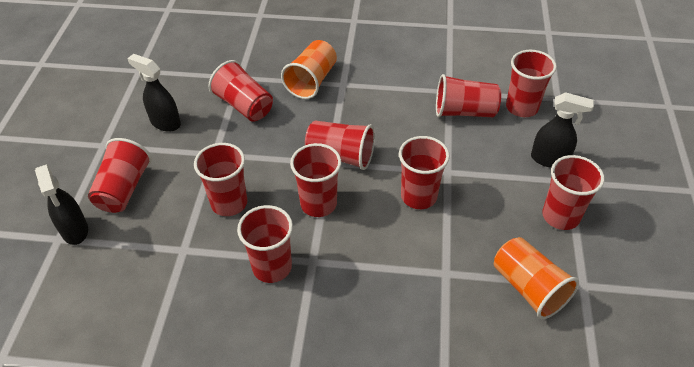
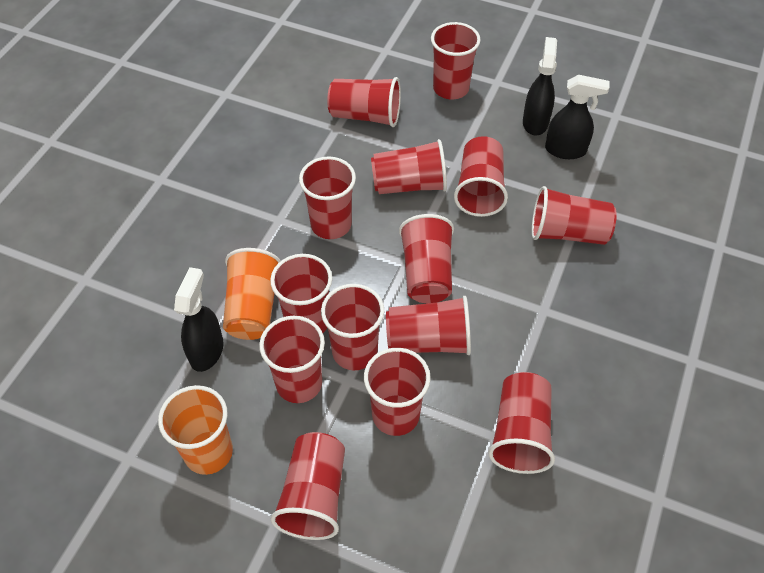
red cup: [88,138,152,213] [194,143,247,216] [208,60,273,121] [237,205,293,283] [290,143,341,217] [305,121,375,170] [399,136,450,209] [436,74,501,117] [506,50,557,117] [542,155,605,230] = 10 -> [259,316,325,403] [270,254,332,333] [271,432,345,540] [299,157,356,239] [321,284,384,370] [327,77,401,127] [364,348,431,436] [371,139,447,194] [386,296,471,355] [399,214,454,303] [431,22,481,99] [454,136,508,217] [488,372,555,474] [532,186,617,245] = 14

